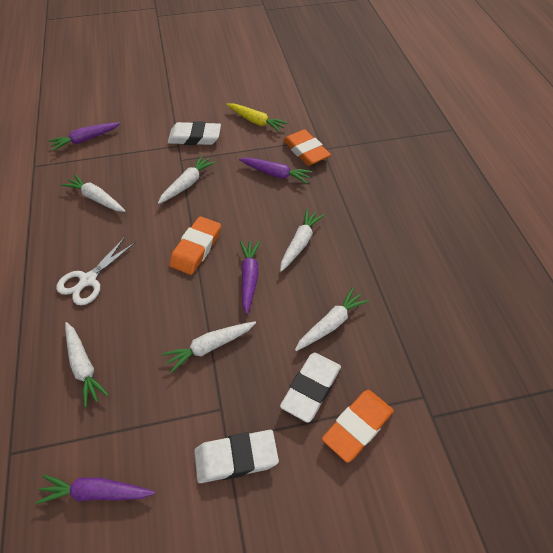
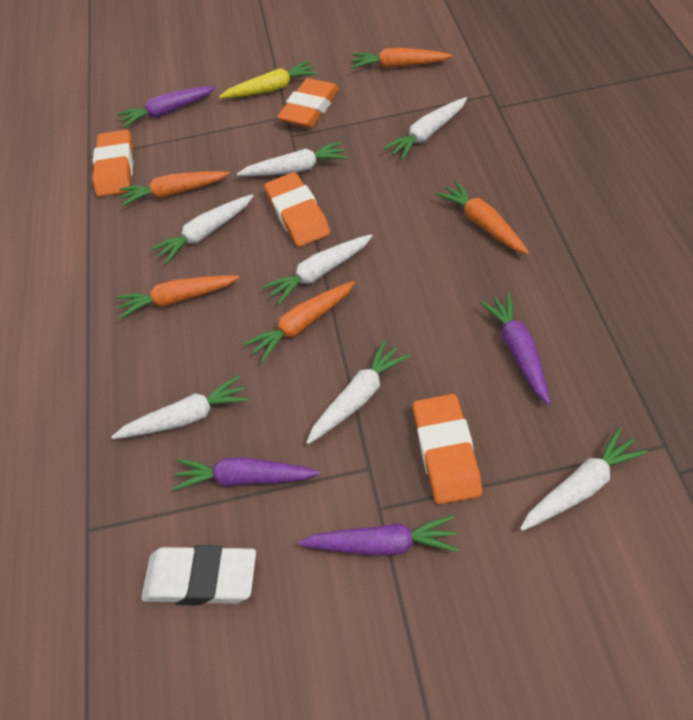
orange carrot: none = 0 -> [116,275,240,319] [119,171,229,207] [244,281,355,363] [351,48,452,69] [435,180,529,254] = 5
orange eraser: [169,216,221,275] [283,129,331,166] [322,390,394,463] = 3 -> [93,130,133,197] [264,172,330,247] [277,78,340,128] [413,394,482,505] = 4
white carrot: [61,174,125,212] [65,322,109,408] [158,155,216,204] [162,322,256,373] [280,209,324,272] [295,288,369,351] = 6 -> [111,375,249,439] [151,195,253,264] [237,141,348,176] [263,234,372,305] [306,340,410,444] [383,97,467,160] [520,427,648,531] = 7
white eraser: [168,121,221,145] [194,430,279,483] [280,353,341,423] = 3 -> [141,545,256,605] = 1
white scissors: [56,237,136,306] = 1 -> none = 0

